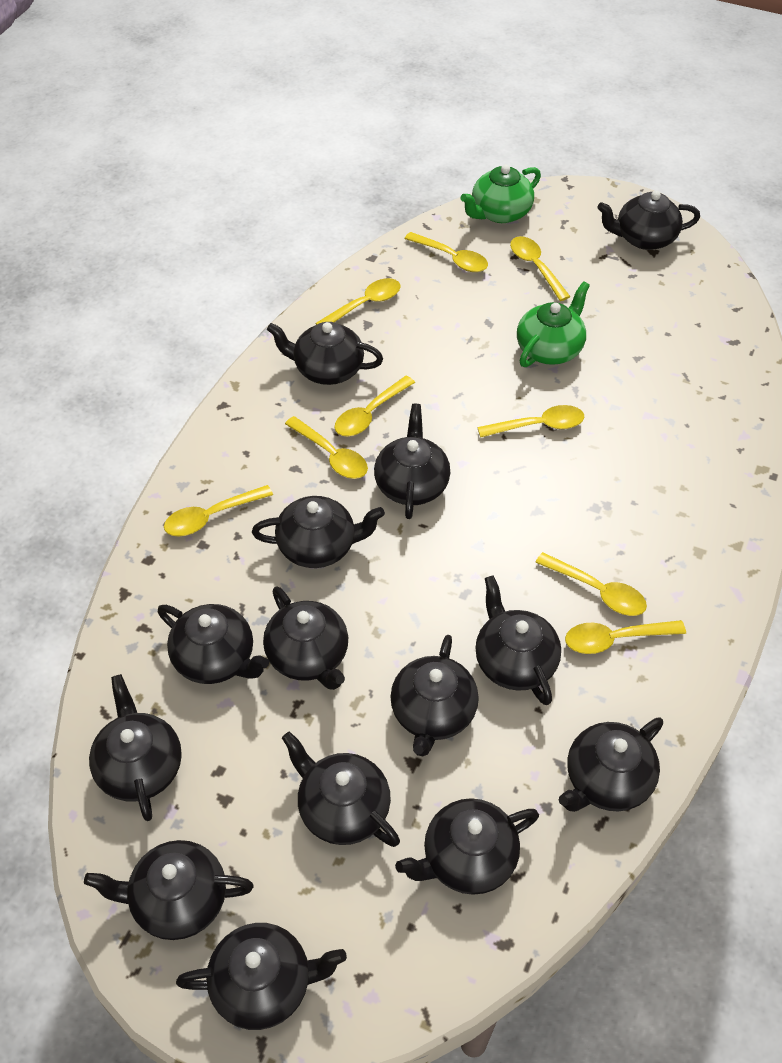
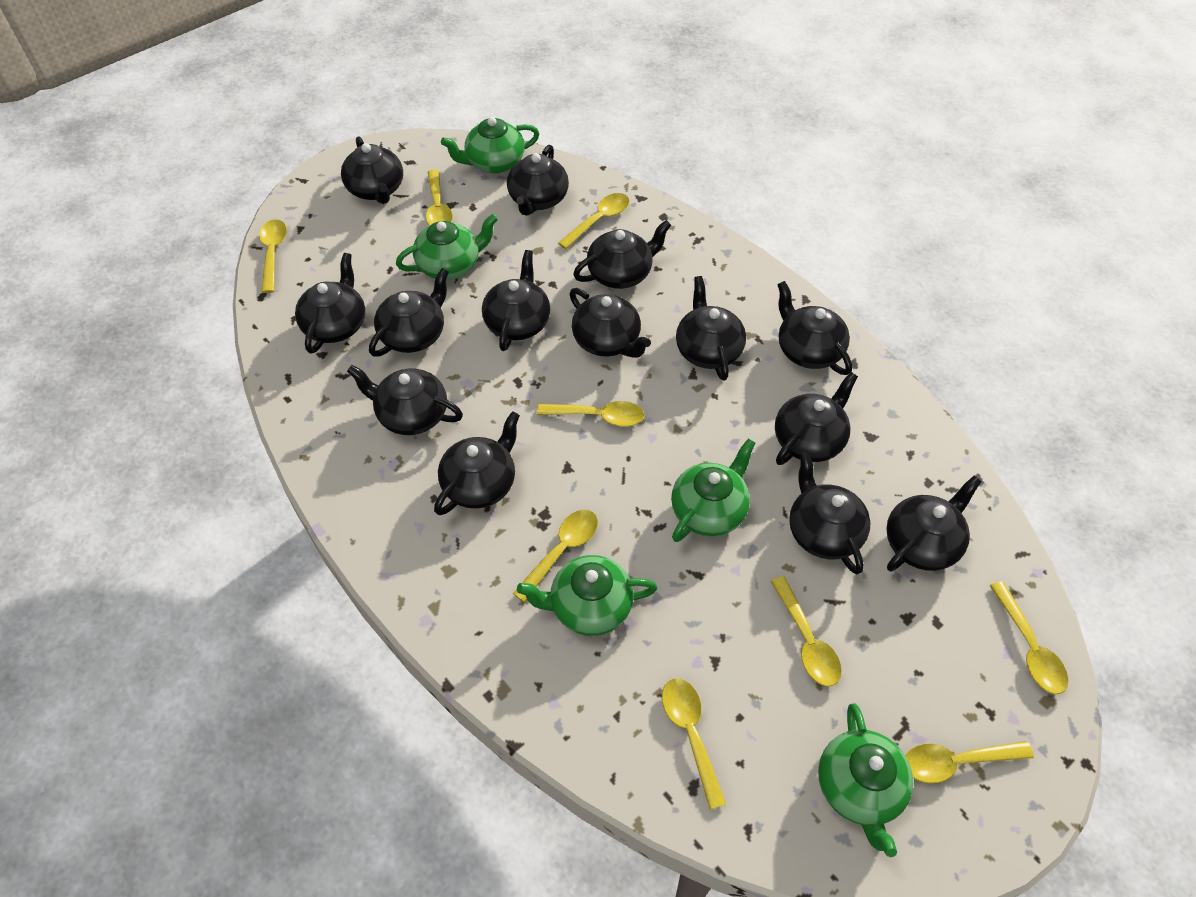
green teapot: [460,164,541,223] [517,281,590,367] = 2 -> [396,214,498,280] [441,117,539,173] [517,555,657,636] [671,438,756,542] [818,704,913,857] = 5

